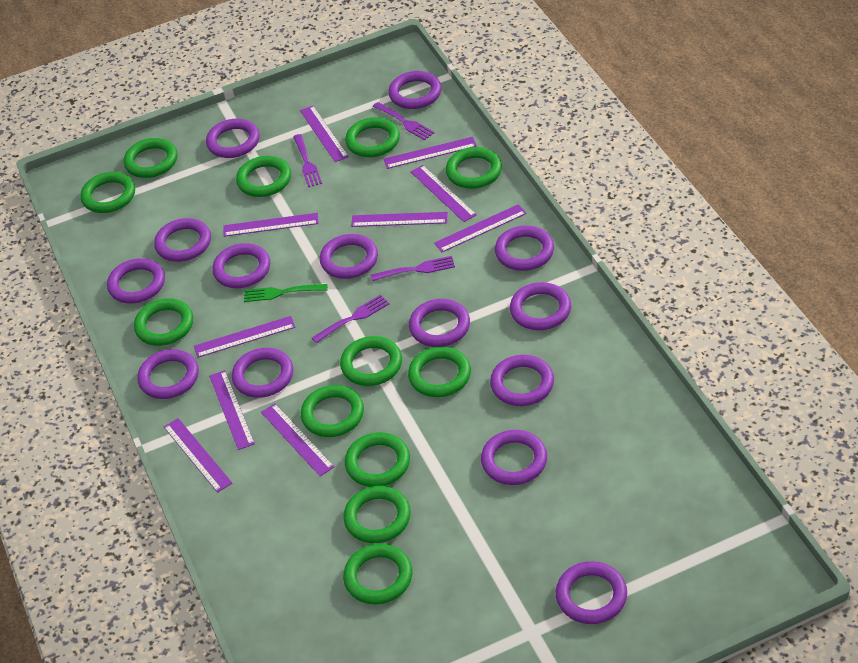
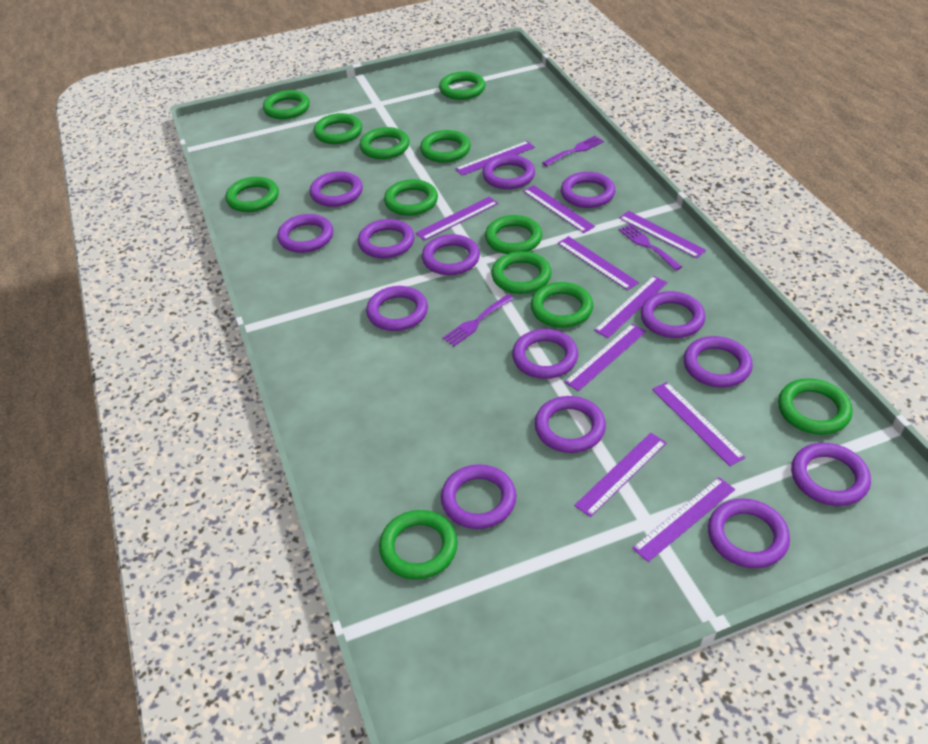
green fork: [244,284,328,302] = 1 -> none = 0
purple fork: [293,134,322,187] [312,295,389,343] [370,256,455,281] [373,102,434,141] = 4 -> [443,294,514,346] [542,136,604,166] [619,224,682,271] = 3

